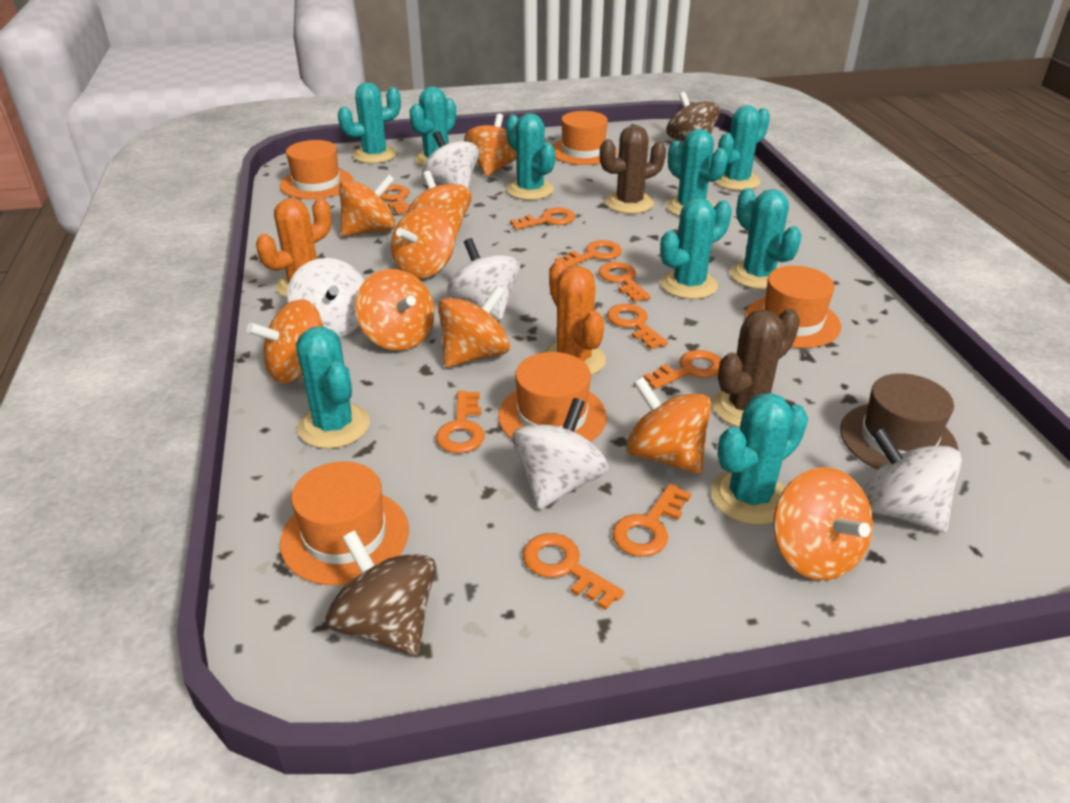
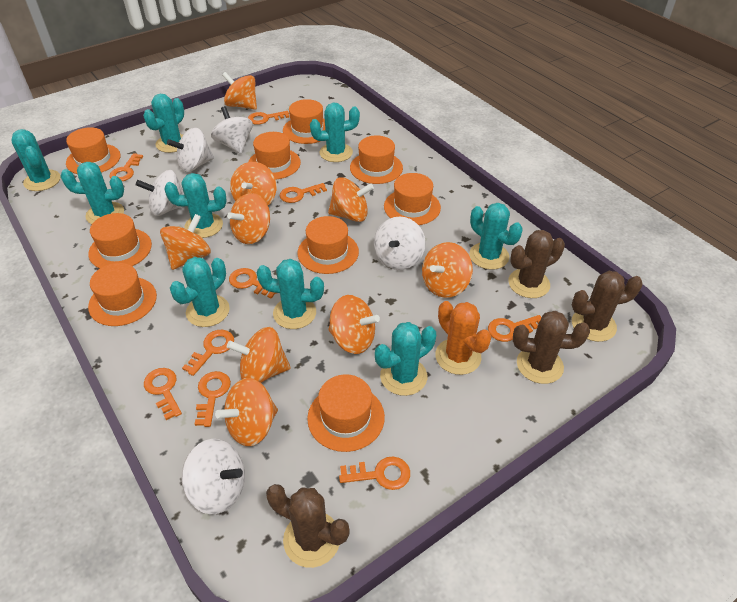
brown cactus: [600,125,666,214] [713,308,800,428] = 2 -> [266,484,349,568] [508,230,565,298] [513,311,590,384] [572,271,643,342] = 4
brown hat: [840,373,959,469] = 1 -> none = 0
brown spinning top: [325,530,436,656] [666,92,720,141] = 2 -> none = 0
orange cactus: [256,198,331,298] [543,260,606,375] = 2 -> [435,301,492,375] = 1
orange hat: [280,140,353,199] [280,461,409,585] [498,352,607,442] [552,111,617,165] [745,266,841,348] = 5 -> [66,127,120,174] [88,213,152,268] [88,263,157,326] [248,132,301,179] [283,99,325,144] [298,216,359,274] [307,374,385,452] [350,136,403,184] [384,173,441,225] = 9

